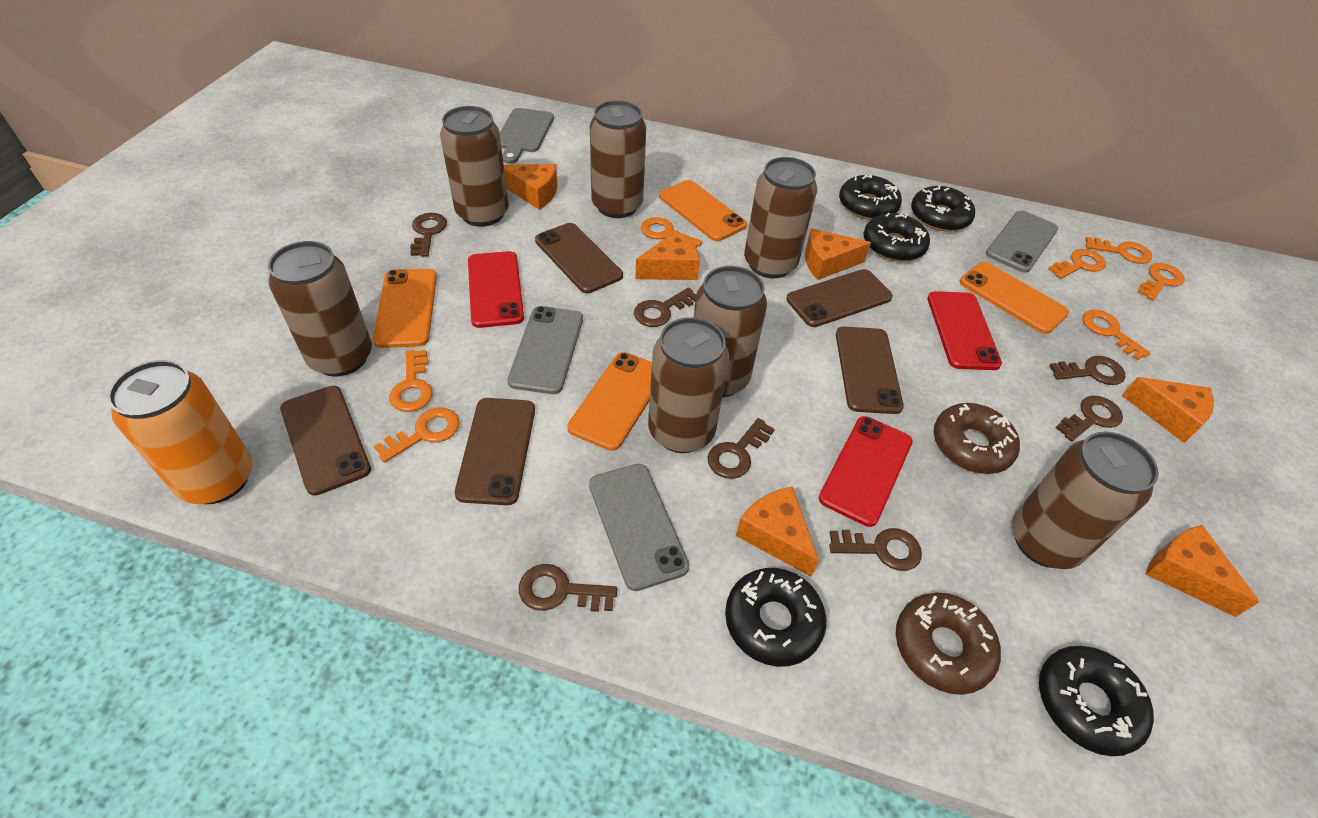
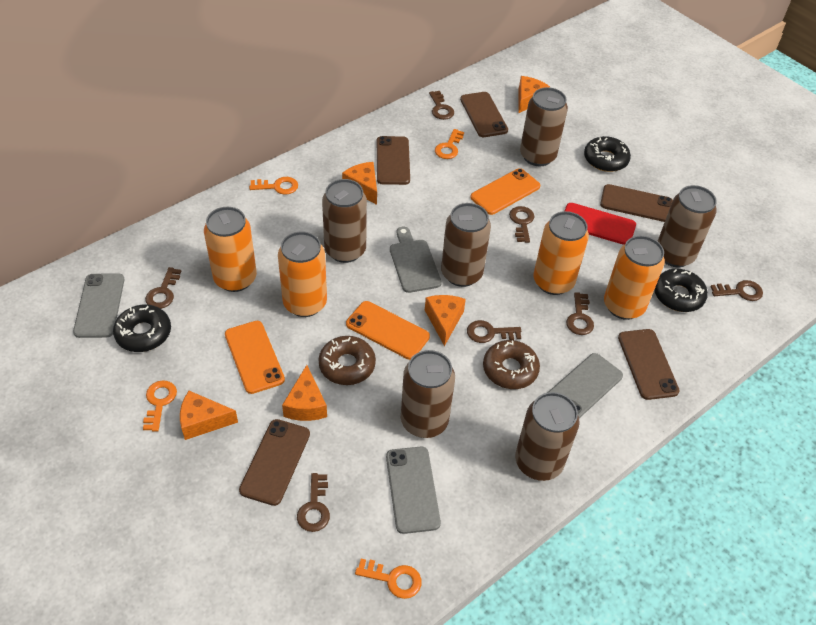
black donut: [725,568,826,667] [839,174,902,220] [864,213,930,262] [911,185,975,232] [1039,646,1154,756] = 5 -> [113,305,171,352] [584,136,631,172] [654,269,708,312] = 3
brown can: [268,241,372,377] [440,106,509,227] [590,100,646,218] [648,317,729,453] [694,266,767,397] [744,157,817,278] [1012,432,1159,569] = 7 -> [322,179,367,263] [401,350,455,438] [441,203,491,287] [515,392,580,481] [520,87,568,166] [658,185,717,267] = 6
orange can: [107,360,253,504] = 1 -> [204,207,257,292] [278,231,327,317] [534,211,589,295] [604,236,665,320] = 4
orange cheese: [504,164,557,210] [635,230,700,280] [736,487,819,577] [805,229,871,280] [1122,377,1214,443] [1145,525,1259,617] = 6 -> [180,391,238,440] [282,365,327,421] [342,162,377,205] [425,295,466,346] [519,76,550,113] = 5
orange key: [374,407,460,463] [389,350,432,412] [641,217,702,248] [1049,249,1106,279] [1082,310,1150,360] [1085,237,1152,264] [1137,263,1185,300] = 7 -> [143,380,177,432] [249,177,298,195] [355,559,422,599] [435,129,464,159] = 4
orange phone: [373,269,437,348] [567,352,652,451] [659,180,747,241] [960,262,1069,334] = 4 -> [225,321,285,394] [346,301,430,360] [470,168,540,215] = 3
red phone: [468,251,524,328] [819,416,913,527] [927,291,1002,370] = 3 -> [564,203,636,245] = 1

